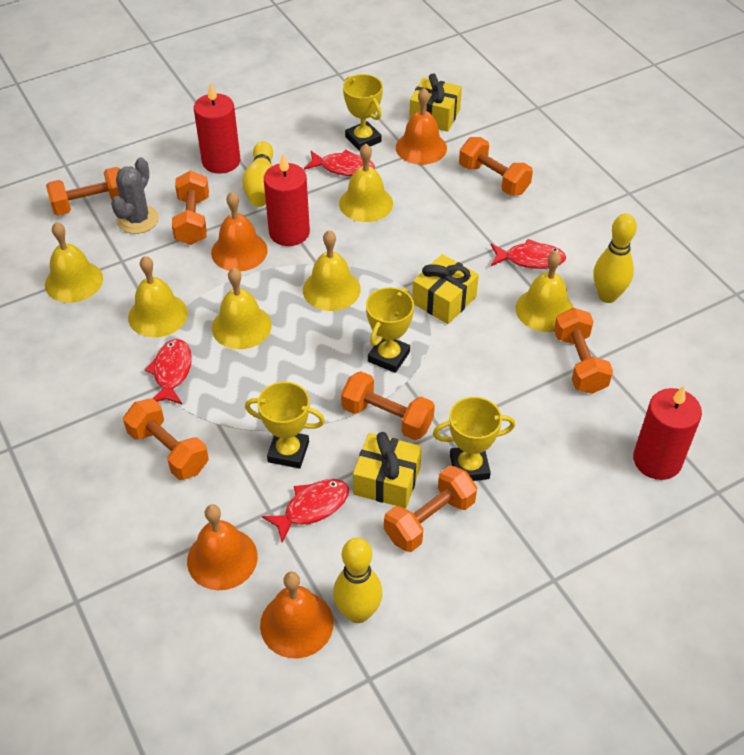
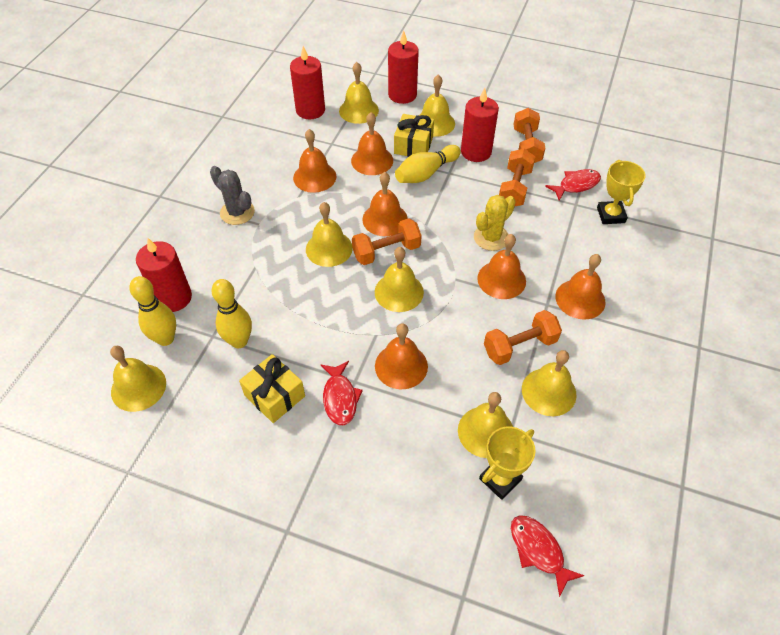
orange bell: [187,504,258,590] [211,192,268,271] [260,572,334,658] [396,88,447,165] = 4 -> [293,129,336,193] [351,112,393,175] [362,172,408,236] [375,323,428,389] [477,234,526,299] [555,254,606,320] = 6
orange dumbbell: [46,167,120,216] [123,398,209,480] [172,171,209,245] [341,371,435,440] [384,466,477,552] [459,137,533,196] [554,308,613,394] = 7 -> [352,218,422,265] [484,310,562,365] [499,148,536,206] [514,108,545,163] = 4
red candle: [194,82,240,174] [264,154,310,246] [633,386,702,480] = 3 -> [136,238,192,312] [290,46,325,119] [388,30,419,104] [461,88,499,162] = 4
red fish: [145,339,192,404] [262,479,349,542] [304,150,375,176] [491,239,566,269] = 4 -> [321,361,363,426] [511,515,585,597] [545,169,601,201] = 3
yellow bell: [45,222,103,303] [128,256,188,338] [212,268,271,349] [303,230,361,311] [339,144,393,222] [515,251,574,332] = 6 -> [110,346,166,412] [306,202,353,267] [339,62,379,124] [375,247,424,312] [419,74,455,137] [458,392,513,458] [522,350,577,416] = 7
yellow cactus: none = 0 -> [474,195,515,251] = 1
yellow gift: [353,432,422,508] [409,73,462,132] [412,254,479,324] = 3 -> [239,354,305,423] [394,114,434,157] = 2
yellow trophy: [245,382,325,468] [343,74,383,151] [366,287,414,373] [433,397,515,481] = 4 -> [479,427,536,500] [597,160,646,224] = 2

